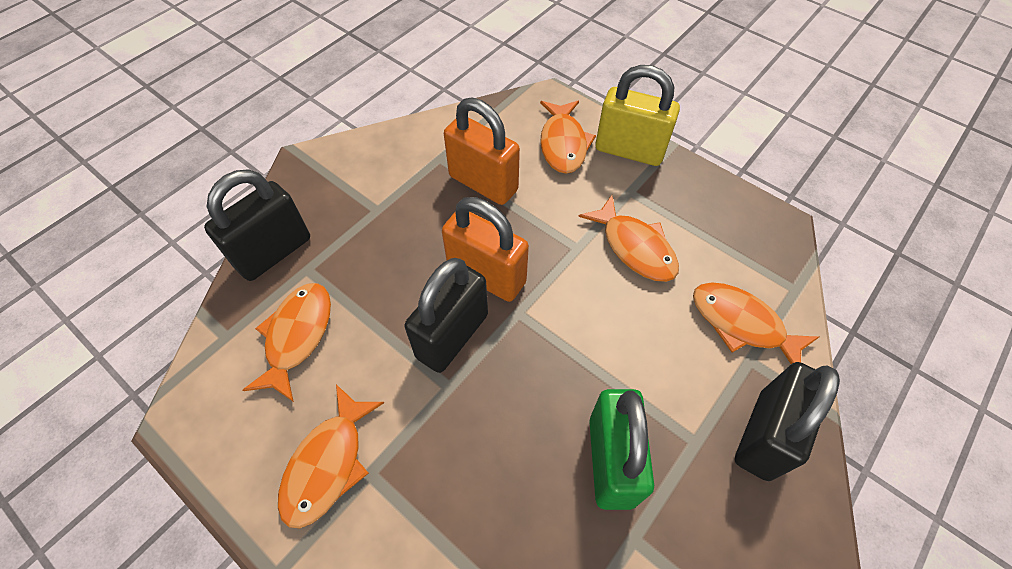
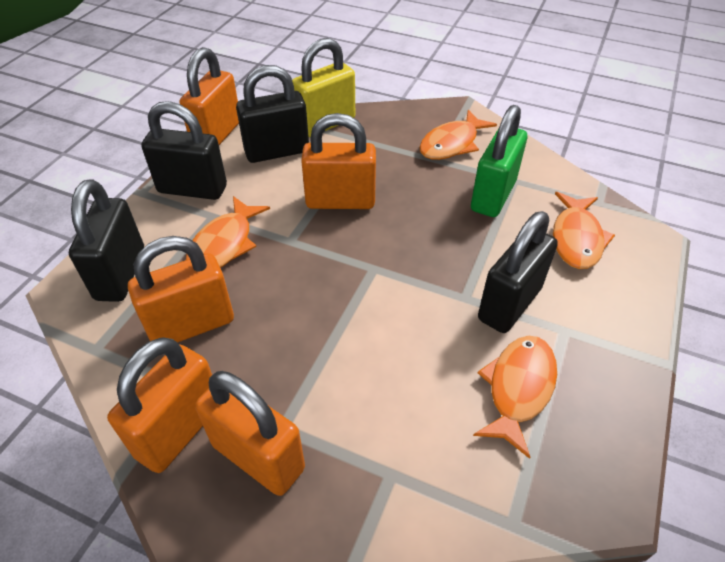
black padlock: [204,169,310,281] [405,258,488,373] [735,362,840,481] = 3 -> [69,179,144,302] [141,101,227,200] [236,65,309,163] [478,211,558,333] = 4
orange fish: [243,283,331,402] [278,384,384,528] [540,100,596,174] [578,195,679,282] [693,283,819,364] = 5 -> [186,196,270,268] [419,110,497,160] [473,336,557,459] [553,192,615,269] = 4
orange padlock: [442,197,529,302] [444,98,520,205] = 2 -> [107,337,212,473] [128,236,234,343] [179,47,239,145] [195,371,305,496] [301,113,376,209] = 5

